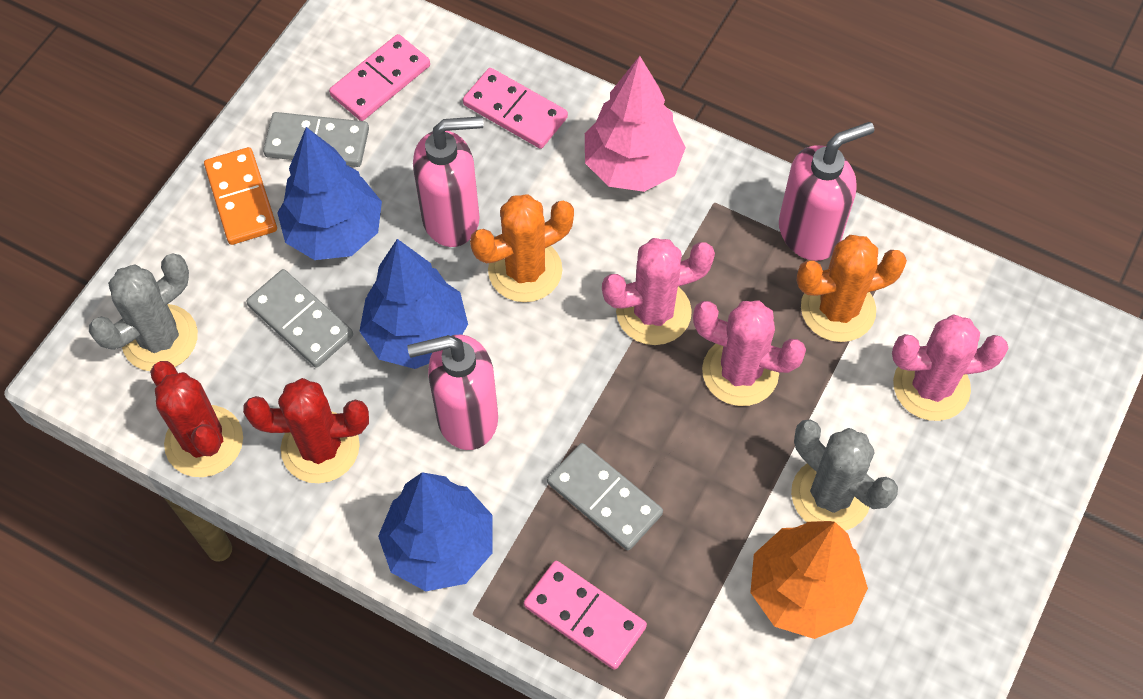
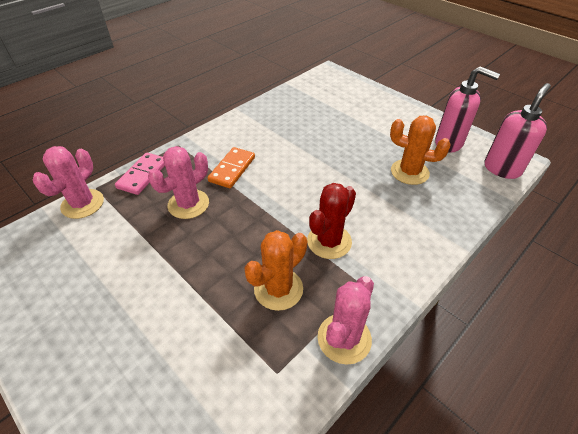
blue tree: [277,127,382,260] [360,239,468,369] [378,472,492,591] = 3 -> none = 0
grey cactus: [89,254,198,371] [791,419,898,531] = 2 -> none = 0
grey domino: [246,269,353,368] [263,112,369,167] [547,443,663,550] = 3 -> none = 0
orange tree: [750,521,868,639] = 1 -> none = 0
pink domino: [329,34,430,121] [463,68,568,149] [524,561,647,670] = 3 -> [115,153,165,195] = 1
pink soap dispenser: [407,335,498,450] [413,116,484,247] [779,122,874,261] = 3 -> [435,66,500,152] [484,83,551,179] = 2
pink tree: [585,56,686,192] = 1 -> none = 0
red cactus: [150,361,243,477] [243,378,369,483] = 2 -> [307,183,356,259] = 1

